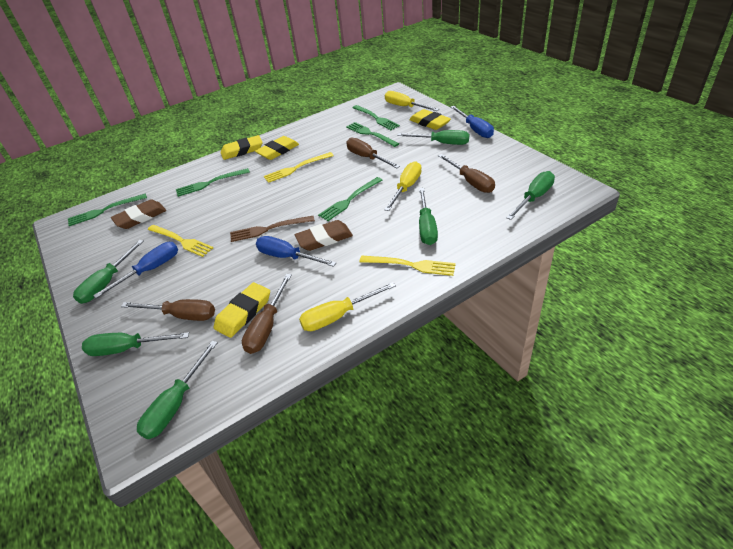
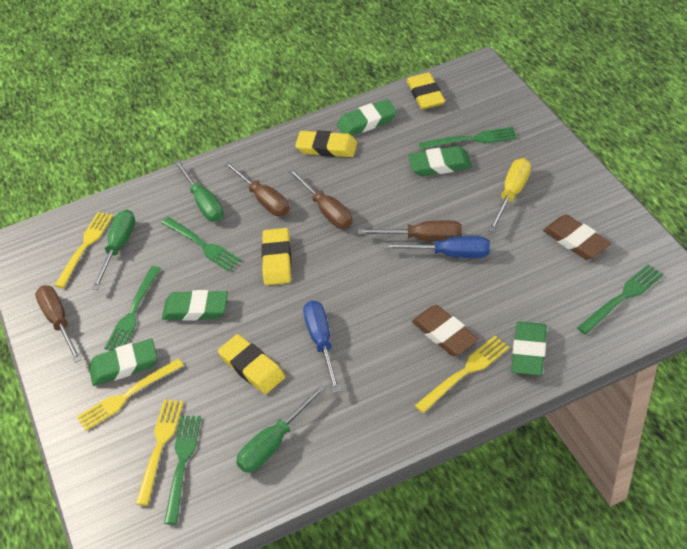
blue screwdriver: [93,242,178,298] [256,236,336,267] [451,106,494,138] = 3 -> [303,300,341,393] [383,236,490,258] = 2
brown fork: [230,216,315,242] = 1 -> none = 0
green eraser: none = 0 -> [89,338,157,386] [162,290,228,321] [337,99,397,136] [408,146,472,176] [511,322,547,376] = 5
green screwdriver: [73,240,144,304] [82,332,189,356] [137,341,218,439] [397,130,469,145] [419,188,438,245] [506,171,555,220] = 6 -> [92,209,135,290] [174,160,224,222] [236,385,326,473] = 3
yellow fork: [148,225,213,257] [264,152,334,183] [359,256,456,276] = 3 -> [54,212,113,288] [77,359,184,431] [136,400,183,506] [415,336,509,413] = 4
yellow screwdriver: [299,282,396,331] [384,161,422,211] [385,91,439,111] = 3 -> [488,158,531,232] = 1

